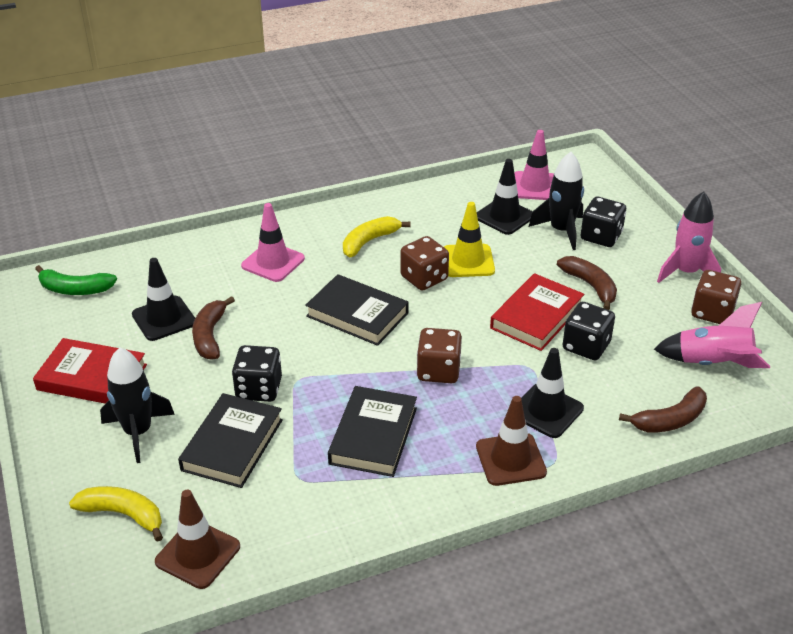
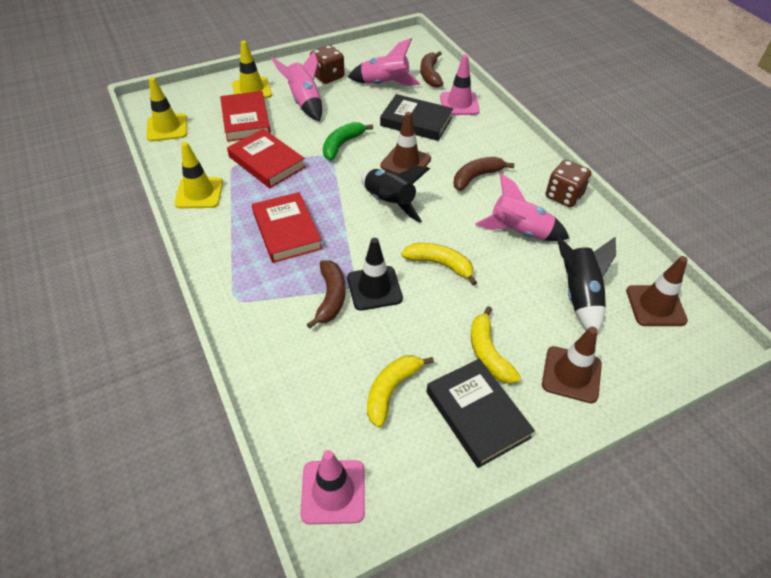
black book: [178,393,283,488] [305,274,409,346] [328,386,417,477] = 3 -> [380,94,453,141] [427,358,535,468] = 2
black dice: [232,345,282,402] [563,302,615,360] [581,197,626,247] = 3 -> none = 0
black traffic cone: [132,258,195,341] [477,159,533,235] [521,348,584,438] = 3 -> [347,238,403,311] = 1
brown dice: [400,236,449,291] [417,328,462,383] [691,270,741,324] = 3 -> [310,45,345,84] [546,159,591,207] = 2
brown traffic cone: [155,490,240,589] [476,396,547,486] = 2 -> [380,112,431,174] [542,327,602,403] [626,256,688,326] = 3
pink rocket: [654,302,770,368] [657,191,721,283] = 2 -> [271,51,322,121] [348,38,420,86] [475,174,569,241] = 3
red book: [33,338,147,404] [490,273,584,351] = 2 -> [220,91,271,142] [227,129,306,188] [252,192,323,263] = 3
yellow banana: [69,486,163,542] [343,216,411,257] = 2 -> [367,355,434,428] [401,243,477,285] [471,306,521,384] = 3
yellow traffic cone: [444,202,495,277] = 1 -> [146,77,187,141] [174,142,223,208] [232,41,272,99] = 3

